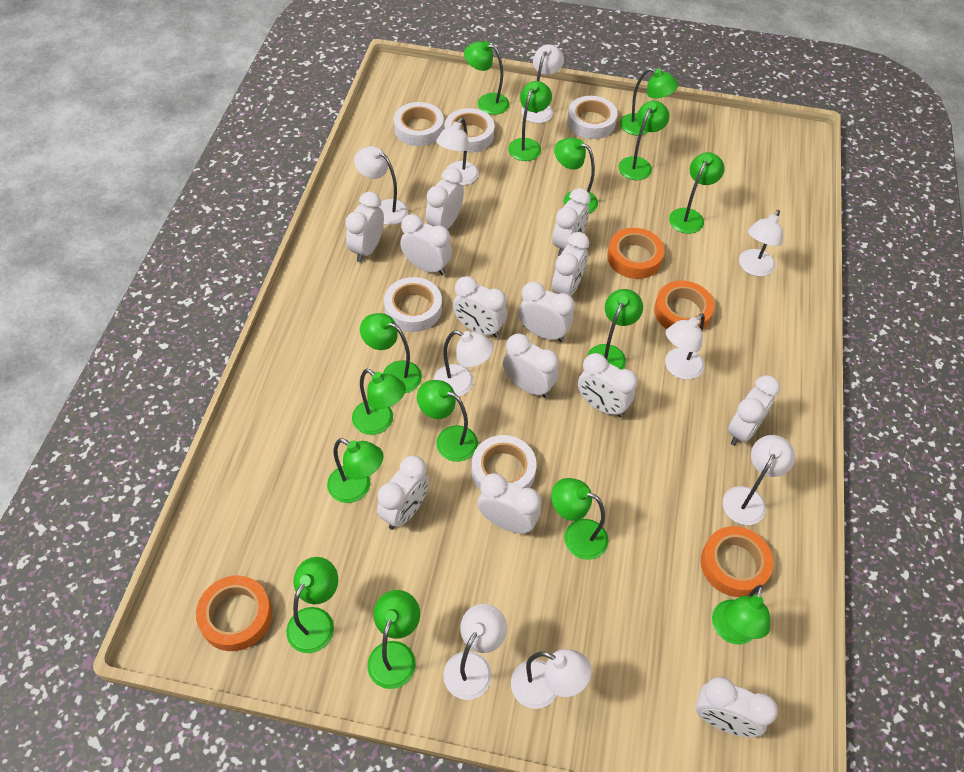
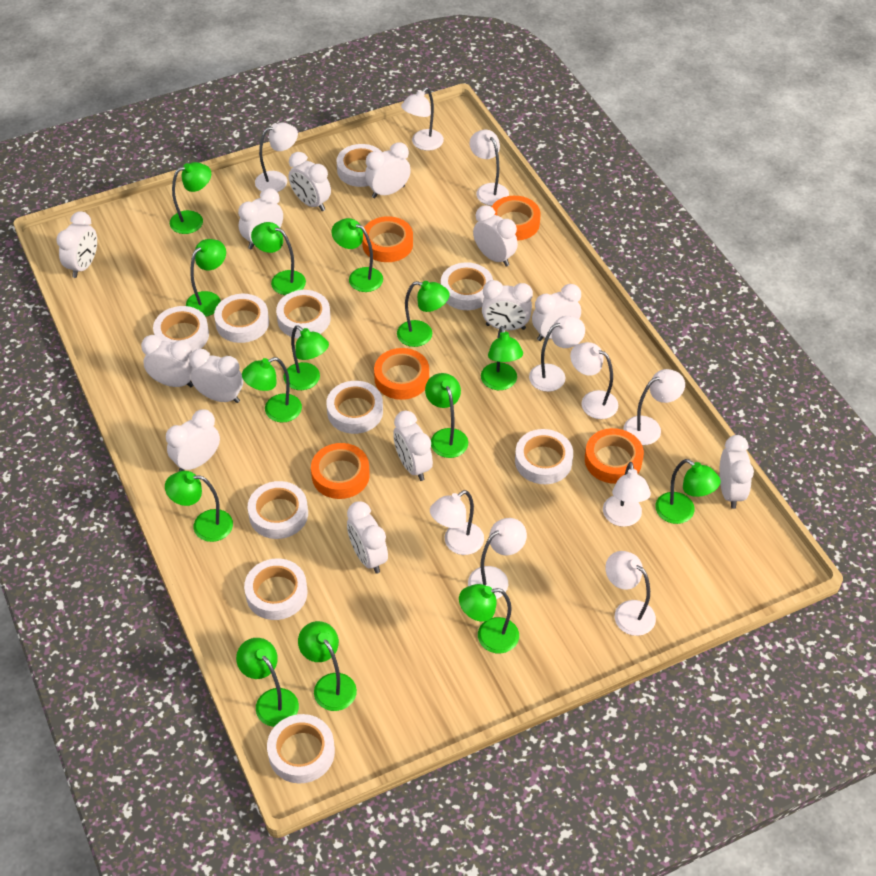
green lamp: [286,557,338,653] [327,438,384,503] [352,369,406,435] [360,313,422,393] [367,590,420,689] [417,380,478,462] [464,41,509,115] [508,81,552,161] [551,478,609,560] [554,137,598,214] [587,289,643,370] [618,101,670,180] [620,68,678,135] [669,152,725,234] [712,585,770,645] = 15 -> [165,471,233,542] [170,162,211,234] [186,239,226,317] [236,638,299,727] [242,357,302,422] [251,222,306,295] [283,326,329,390] [298,621,357,711] [332,218,383,292] [397,281,450,347] [425,373,468,458] [459,584,519,653] [481,326,523,390] [655,459,721,524] = 14
orange tape: [196,576,272,651] [607,228,664,279] [654,280,714,331] [701,526,774,597] = 4 -> [311,443,370,499] [362,216,413,262] [374,348,429,400] [492,196,541,241] [585,428,644,484] = 5
white lamp: [354,146,408,225] [434,330,494,396] [436,118,479,185] [443,604,507,700] [511,649,592,709] [521,44,564,123] [665,313,705,380] [723,435,795,525] [739,210,783,277] = 9 -> [255,123,298,192] [401,87,444,151] [430,490,484,555] [468,518,527,599] [470,130,509,206] [529,316,585,392] [570,342,618,419] [603,462,651,527] [605,551,656,636] [623,369,685,445] = 10
white tape: [384,277,442,332] [394,102,444,146] [445,108,495,153] [471,435,537,491] [567,96,617,139] = 5 -> [153,306,209,352] [214,294,269,343] [244,559,307,620] [248,481,308,539] [267,714,335,784] [276,290,331,339] [326,381,383,434] [336,144,382,187] [441,262,493,310] [515,429,573,484] = 10

